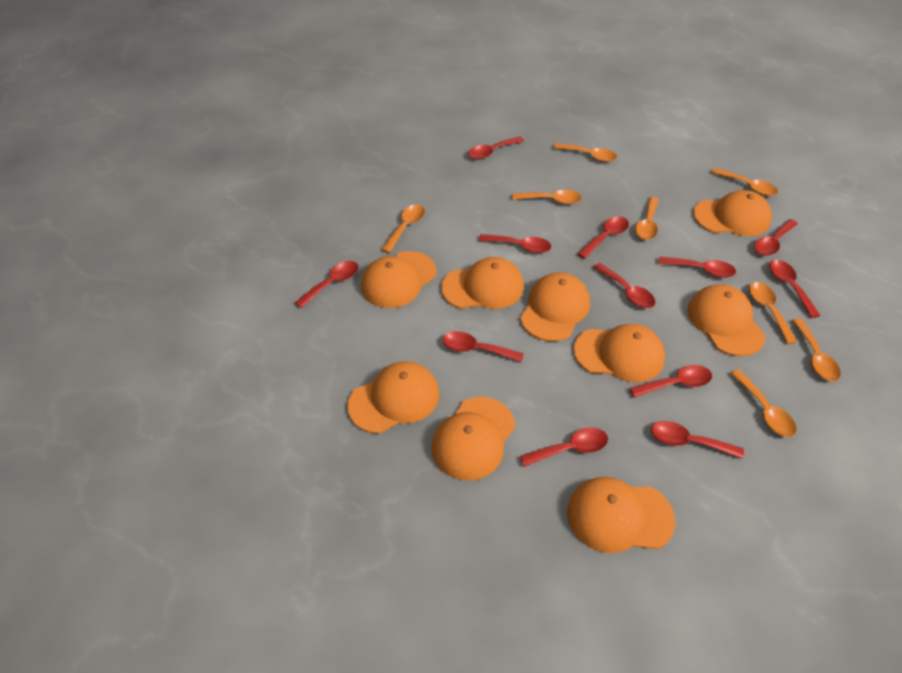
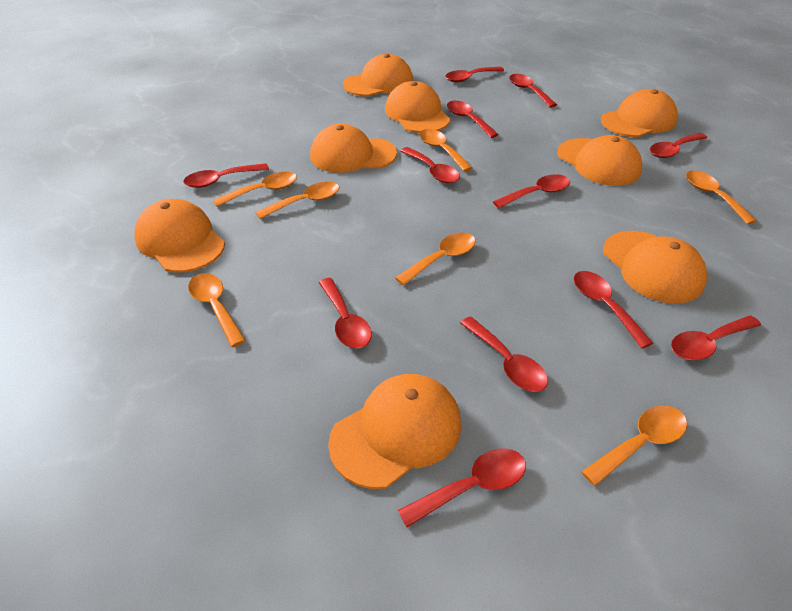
orange cap: [347,361,439,434] [361,251,436,308] [431,397,515,481] [441,257,524,309] [520,272,590,341] [567,477,675,553] [574,324,665,382] [687,284,766,356] [693,190,772,236] = 9 -> [134,199,225,272] [310,124,397,173] [328,374,461,489] [343,54,413,96] [385,81,450,133] [557,135,642,186] [601,89,678,137] [603,231,707,304] = 8
orange spoon: [381,204,425,253] [513,190,582,204] [553,143,617,162] [635,197,659,240] [711,168,778,196] [730,369,797,437] [749,282,797,344] [792,318,841,382] = 8 -> [188,273,246,347] [213,172,297,207] [255,182,340,219] [395,233,476,286] [419,129,472,172] [581,406,687,486] [686,170,757,224] = 7

